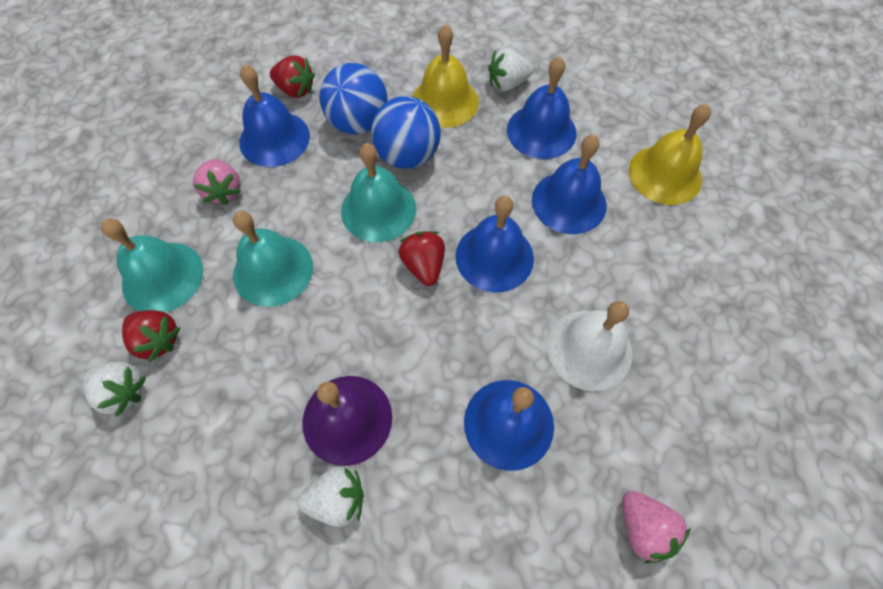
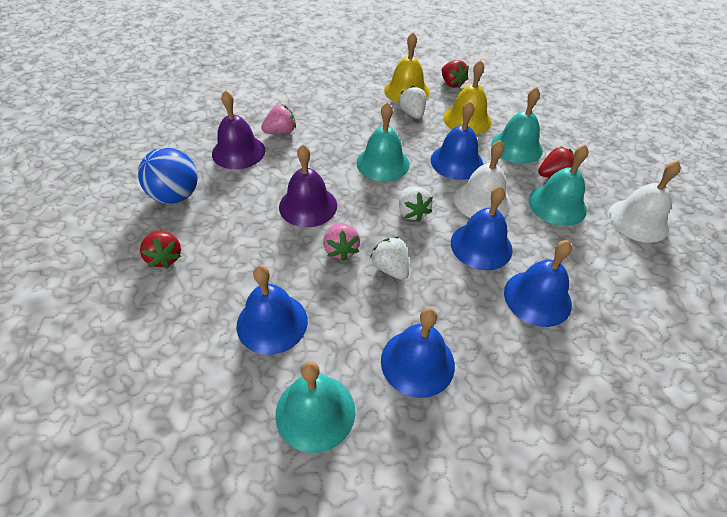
blue ball: [319,63,388,134] [371,96,441,169] = 2 -> [138,148,198,204] = 1
purple bell: [302,376,392,466] = 1 -> [212,90,265,169] [279,144,337,227] = 2
turquoise bell: [101,218,203,313] [233,211,313,307] [341,143,416,242] = 3 -> [275,361,355,453] [356,102,410,181] [491,87,543,164] [529,144,589,226] = 4
white bell: [547,301,632,392] = 1 -> [454,140,511,218] [608,161,681,243] = 2

